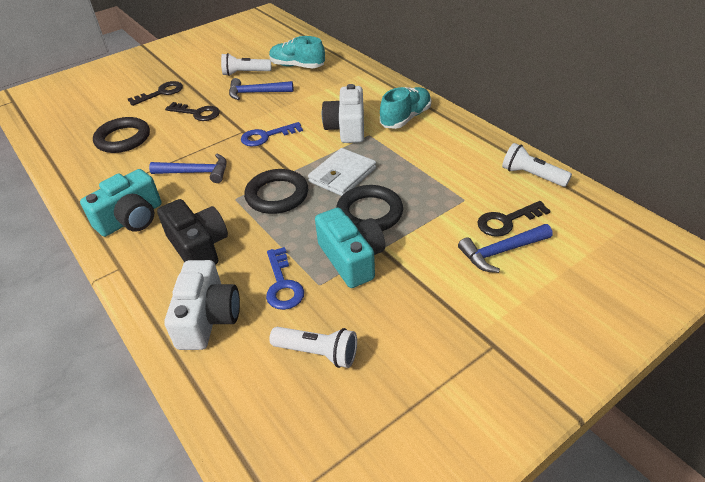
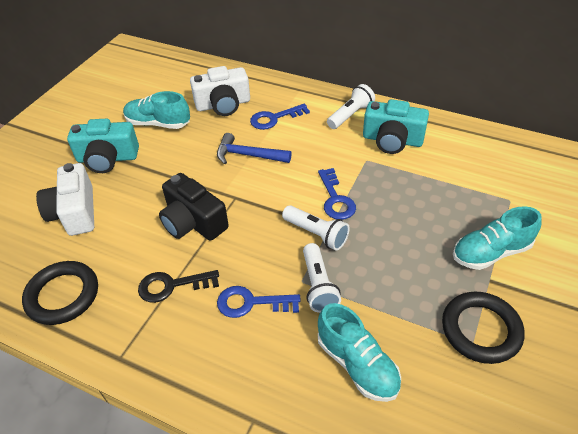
black key: [128,81,183,106] [165,102,220,121] [477,201,550,237] = 3 -> [138,270,219,303] = 1
black ring: [93,117,150,153] [244,169,308,214] [336,185,403,231] = 3 -> [22,261,98,325] [442,292,524,364] = 2
blue hammer: [149,154,227,183] [229,78,293,100] [458,224,552,273] = 3 -> [217,133,292,164] = 1
blue key: [241,122,303,147] [266,247,304,310] = 2 -> [217,286,301,318] [250,104,310,130] [318,168,356,220] = 3
turquoise shoe: [269,36,325,68] [380,87,431,129] = 2 -> [123,91,190,129] [318,303,401,402] [453,206,541,270] = 3
white wallet: [308,148,376,196] = 1 -> none = 0

